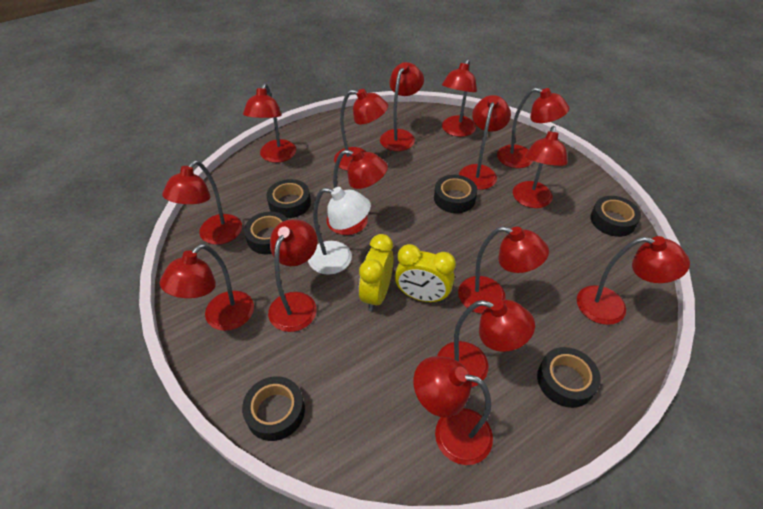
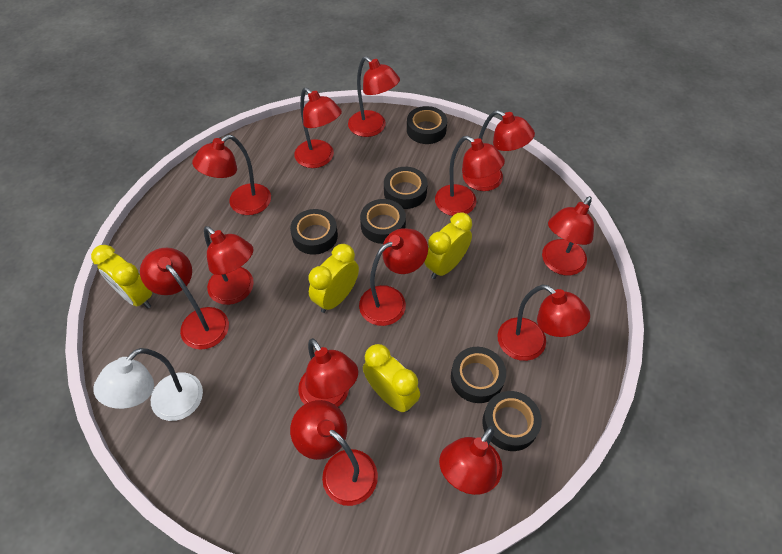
red lamp: [160,244,254,331] [162,160,242,245] [243,83,296,163] [268,220,318,332] [327,149,388,235] [334,89,388,171] [380,62,424,151] [413,356,493,465] [437,300,535,387] [442,59,477,137] [458,226,549,314] [459,95,511,190] [497,87,570,168] [513,126,568,208] [577,236,690,325] = 15 -> [140,248,229,349] [192,135,271,215] [204,226,254,305] [290,400,378,506] [294,87,342,168] [298,338,358,407] [348,56,400,137] [359,229,428,326] [435,136,505,216] [439,426,503,495] [463,110,535,191] [498,285,590,361] [542,196,594,275] = 13
yellow clock: [359,234,394,312] [395,244,456,302] = 2 -> [91,245,152,309] [309,244,359,313] [363,344,420,412] [424,213,472,279] = 4

